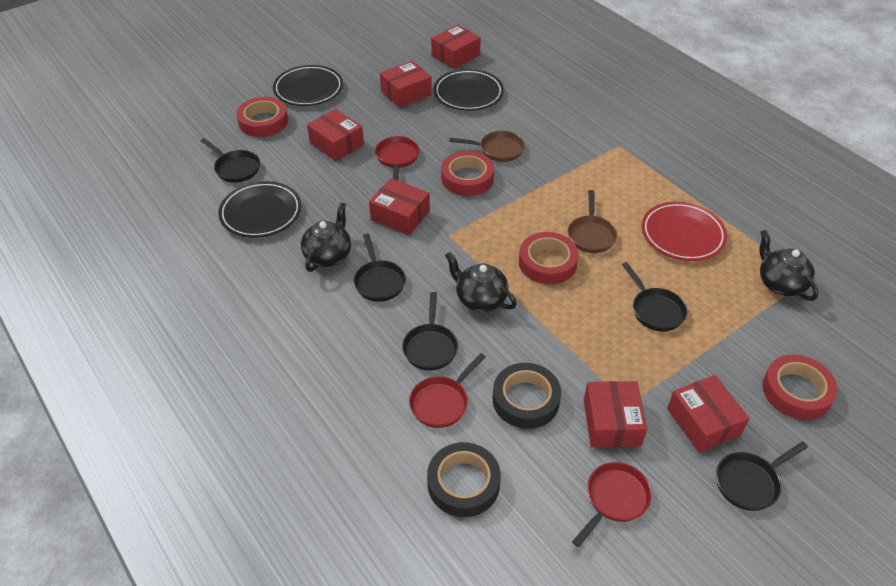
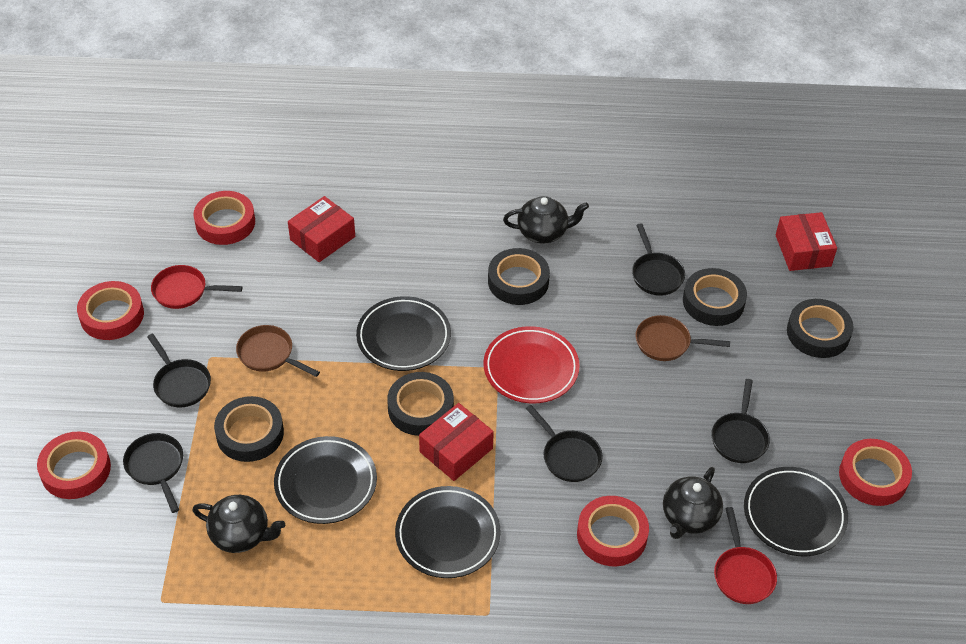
black plate: [218,181,301,238] [273,65,343,106] [434,69,504,111] = 3 -> [274,436,377,524] [356,296,451,371] [395,486,501,578] [744,467,848,556] = 4
black tape: [427,442,501,517] [493,363,561,429] = 2 -> [214,396,284,462] [387,372,454,436] [488,248,550,305] [683,268,747,326] [787,299,854,358] = 5
red box: [307,109,364,161] [369,178,430,235] [380,61,432,108] [431,25,481,69] [584,381,647,447] [667,375,749,453] = 6 -> [288,196,355,262] [419,403,494,481] [776,212,837,271] = 3
red pan: [375,136,420,181] [409,353,486,428] [572,462,652,547] = 3 -> [151,265,243,309] [714,507,777,604] = 2
red tape: [236,97,288,137] [441,151,494,196] [519,232,579,284] [762,355,838,420] = 4 -> [37,432,111,499] [77,281,144,340] [193,191,255,245] [577,496,649,566] [839,439,912,506] = 5

